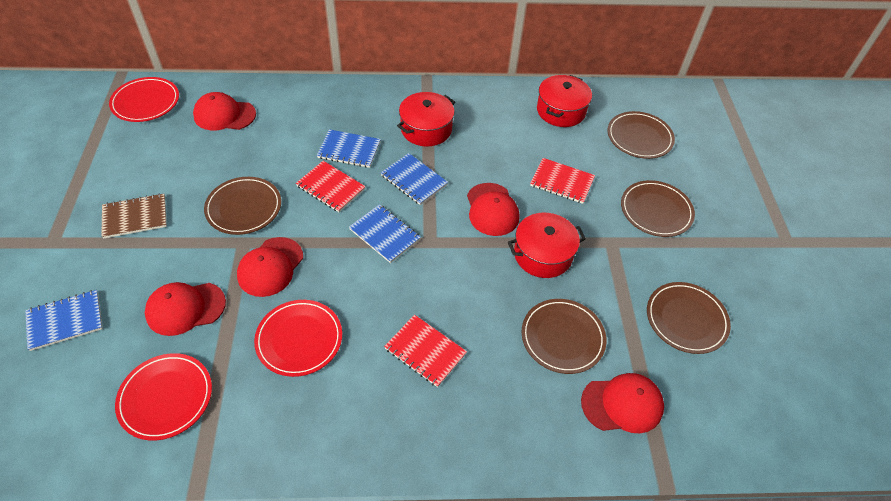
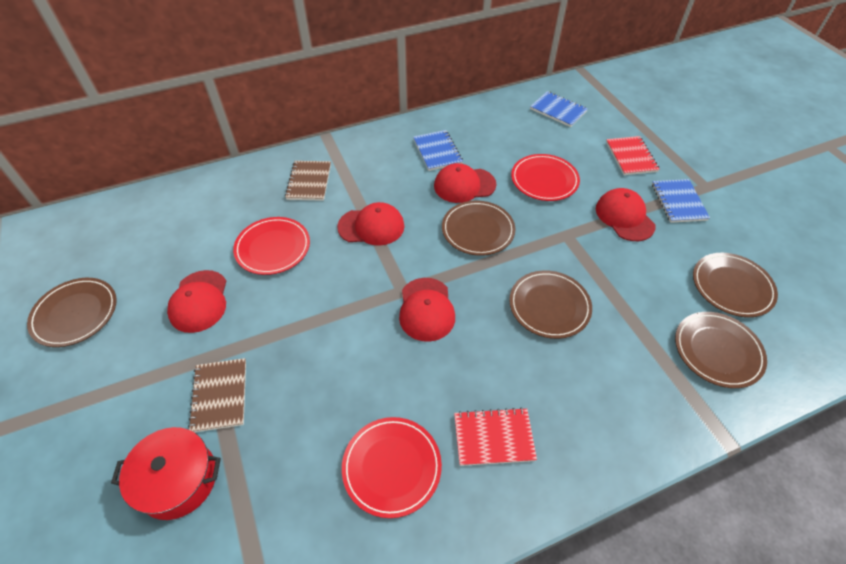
blue notebook: [25,290,103,351] [317,129,381,168] [349,204,421,263] [381,153,448,205] = 4 -> [413,130,463,171] [530,91,588,127] [652,179,710,223] = 3
brown notebook: [101,193,167,239] = 1 -> [188,358,246,432] [285,161,331,201] = 2
red notebook: [296,161,366,212] [384,315,467,387] [530,158,595,204] = 3 -> [454,407,537,466] [606,136,660,175] = 2
red pot: [397,92,455,146] [508,213,586,278] [537,75,592,127] = 3 -> [111,427,221,520] = 1

